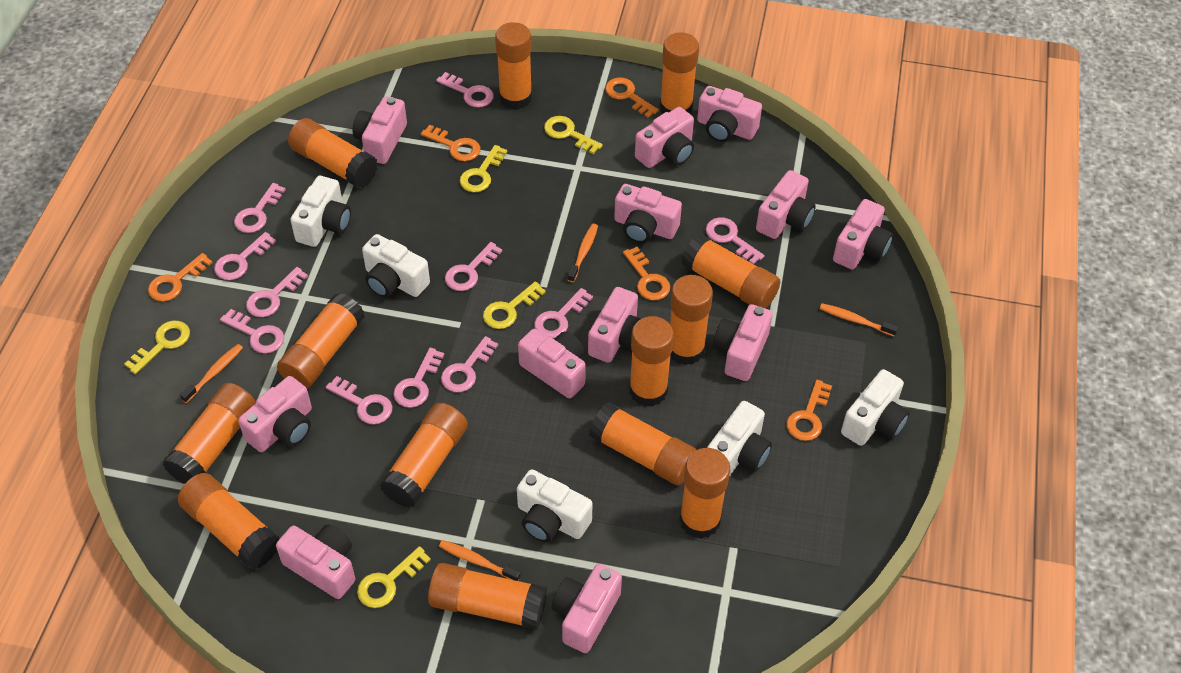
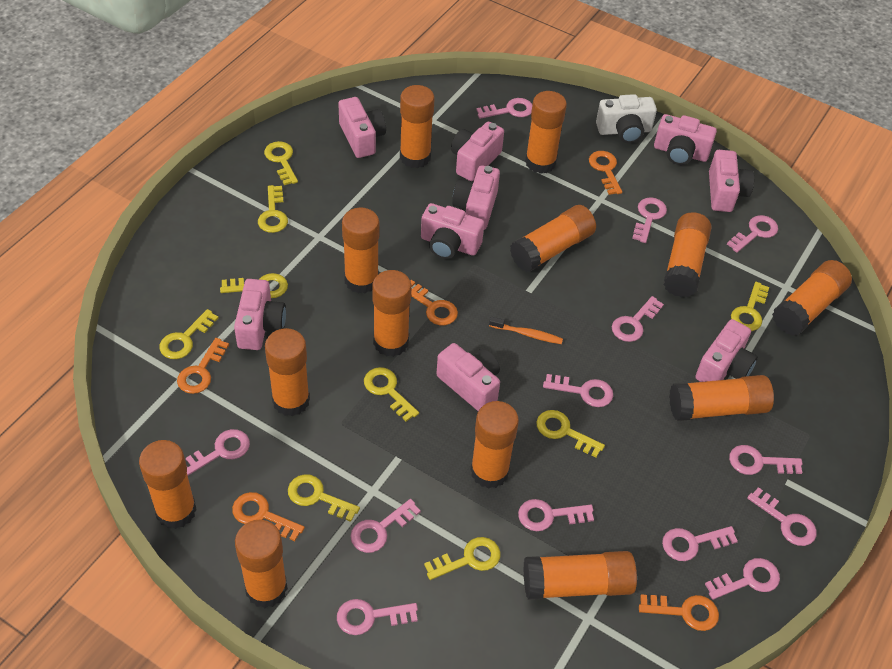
orange toothbrush: [180,344,243,403] [439,540,520,581] [568,224,598,282] [820,303,898,336] = 4 -> [489,317,563,344] = 1
pink camera: [238,376,312,452] [276,524,355,599] [353,96,407,164] [518,329,586,398] [552,564,622,653] [588,287,641,363] [614,184,682,243] [635,107,694,168] [697,86,762,142] [713,304,773,381] [756,170,816,239] [833,199,893,269] = 12 -> [234,279,286,350] [338,97,386,158] [421,203,484,259] [436,343,500,411] [451,122,504,181] [452,165,500,230] [654,114,717,165] [695,319,758,382] [709,150,754,212] = 9
pink key: [214,232,276,280] [220,309,284,354] [234,183,286,233] [246,267,308,317] [326,376,393,425] [393,348,444,408] [436,72,494,107] [441,336,498,392] [445,242,502,291] [534,288,593,339] [706,217,765,264] = 11 -> [186,429,250,476] [337,599,418,635] [350,499,421,553] [476,98,532,119] [518,499,594,531] [543,374,613,407] [612,296,664,342] [632,197,667,243] [662,526,738,561] [705,558,780,600] [727,215,778,253] [729,445,803,475] [747,487,817,546] = 13
white camera: [291,176,351,247] [362,234,430,298] [517,469,593,542] [707,401,772,477] [841,369,910,446] = 5 -> [596,94,657,143] = 1
yellow key: [124,320,190,374] [357,546,431,608] [460,145,507,192] [483,281,546,329] [544,116,603,154] = 5 -> [159,309,219,359] [220,273,288,298] [258,185,288,233] [264,141,298,185] [288,474,360,522] [364,367,419,422] [424,537,501,580] [536,410,605,457] [731,282,769,331] = 9

